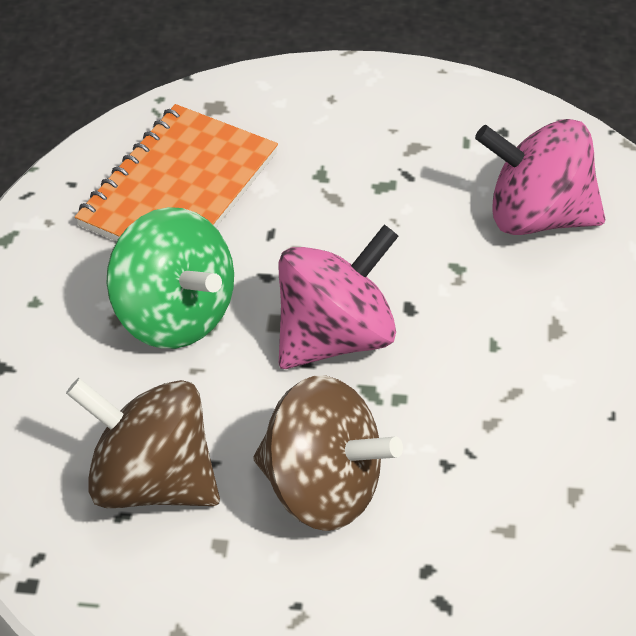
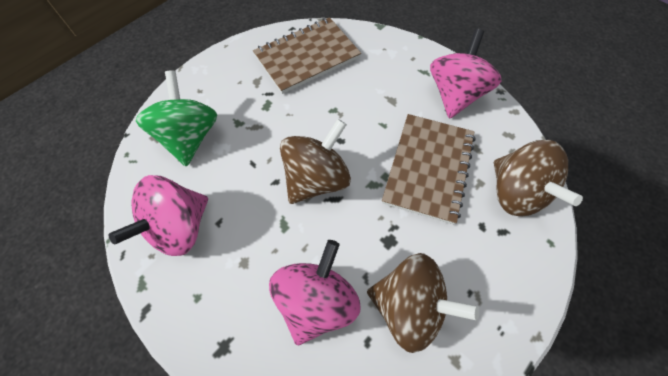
brown notebook: none = 0 -> [253,17,361,94] [382,114,475,225] = 2
brown spinning top: [66,378,220,508] [253,376,403,531] = 2 -> [280,119,351,204] [367,253,479,353] [494,140,583,216] = 3
orange notebook: [75,104,278,241] = 1 -> none = 0
pink spinning top: [279,225,399,369] [475,119,605,235] = 2 -> [109,175,208,256] [269,240,361,345] [430,29,502,119] = 3

